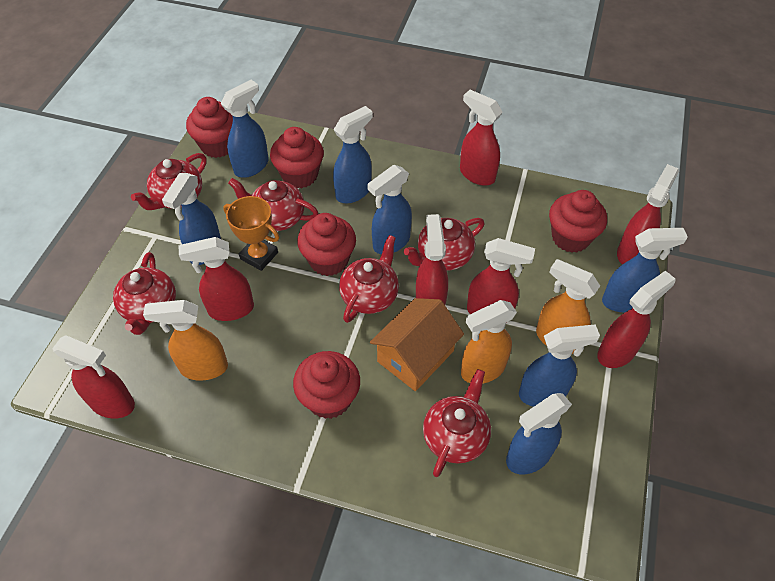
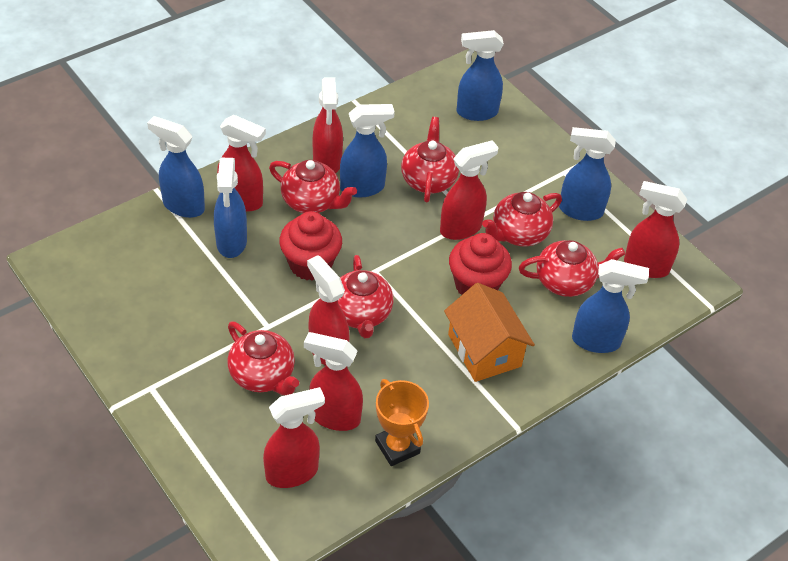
blue spray bottle: [162,173,221,265] [221,80,269,178] [333,106,373,203] [367,165,412,254] [506,393,572,474] [519,324,600,407] [602,228,688,313] = 7 -> [147,116,205,218] [214,158,247,258] [340,104,395,197] [456,30,504,121] [559,127,616,221] [572,259,649,353] = 6
orange spray bottle: [143,300,228,381] [461,300,517,383] [536,259,600,354] = 3 -> none = 0
red cupcake: [186,97,233,158] [270,127,324,188] [293,351,360,419] [297,213,356,276] [549,190,607,253] = 5 -> [279,211,342,281] [449,233,512,295] = 2

